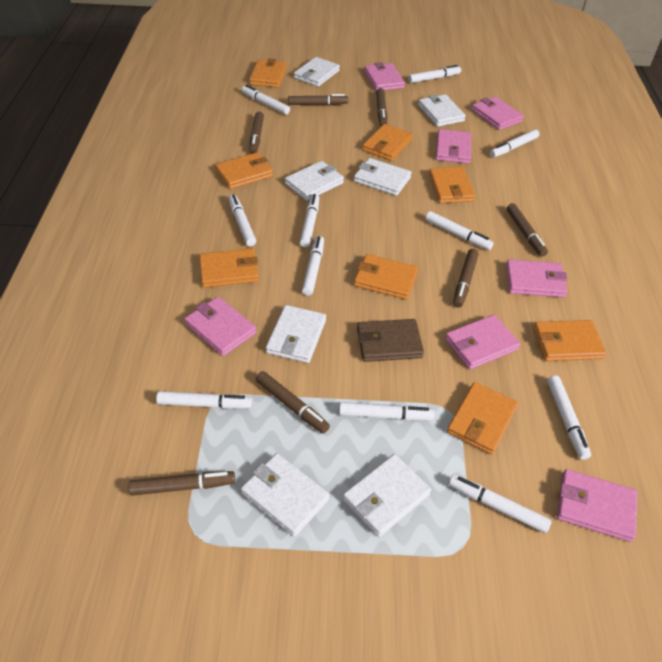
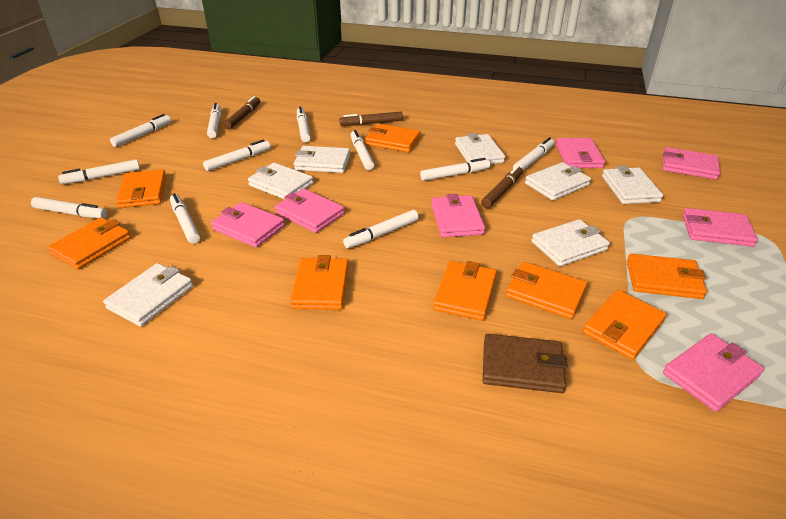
brown marker: [129,471,235,496] [249,112,264,154] [256,371,330,434] [288,94,348,105] [376,88,387,126] [453,249,479,307] [507,203,548,257] = 7 -> [223,96,260,130] [339,111,403,126] [481,166,523,208] = 3

